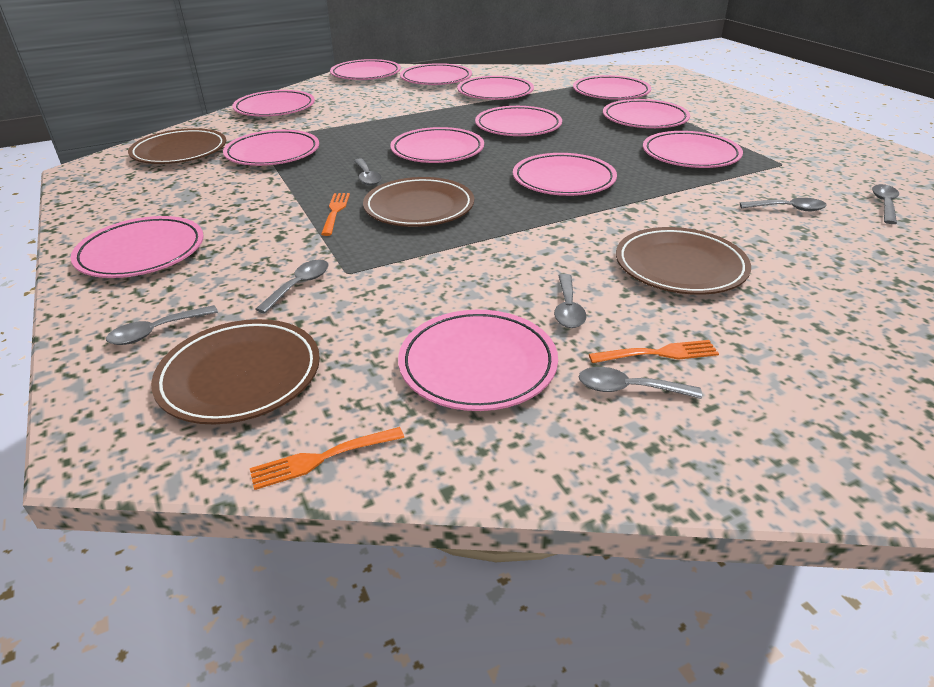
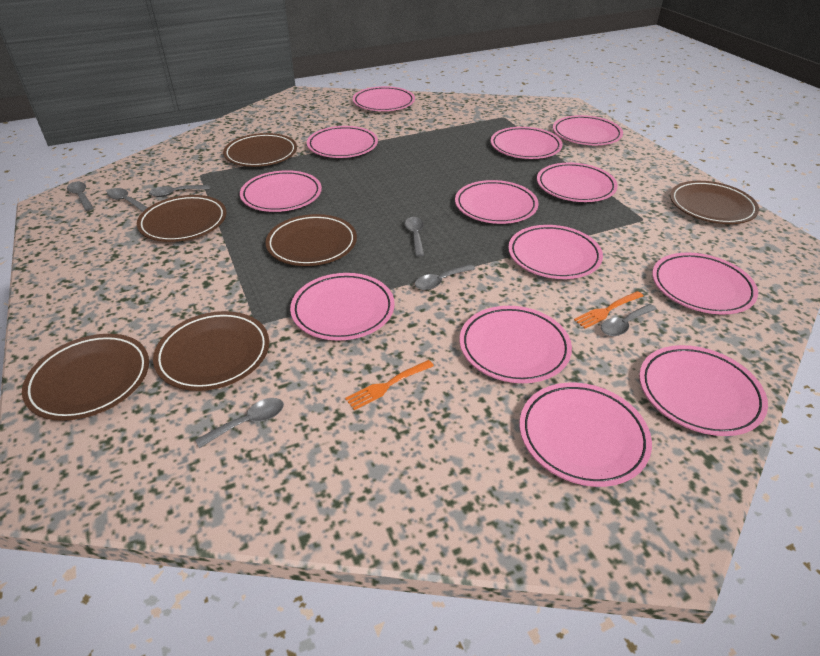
brown plate: [128,128,226,164] [151,319,320,424] [363,177,474,227] [616,227,751,295] = 4 -> [22,334,149,421] [137,195,226,242] [153,311,269,391] [223,133,297,167] [266,214,357,266] [670,181,759,224] = 6
orange fork: [250,427,404,490] [321,193,350,236] [589,340,719,363] = 3 -> [345,360,434,410] [574,291,643,329] = 2

